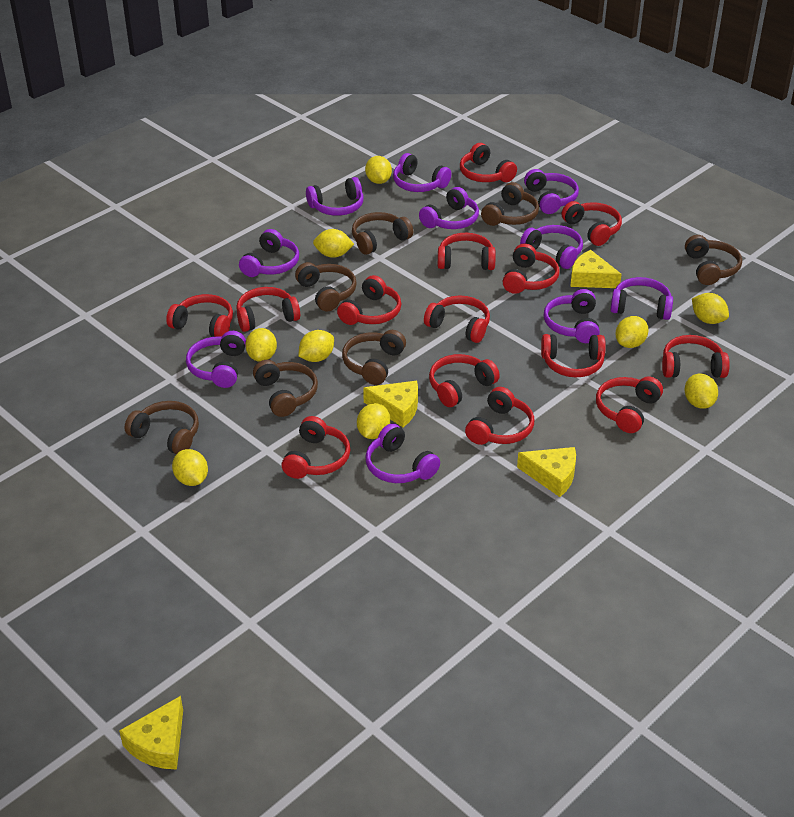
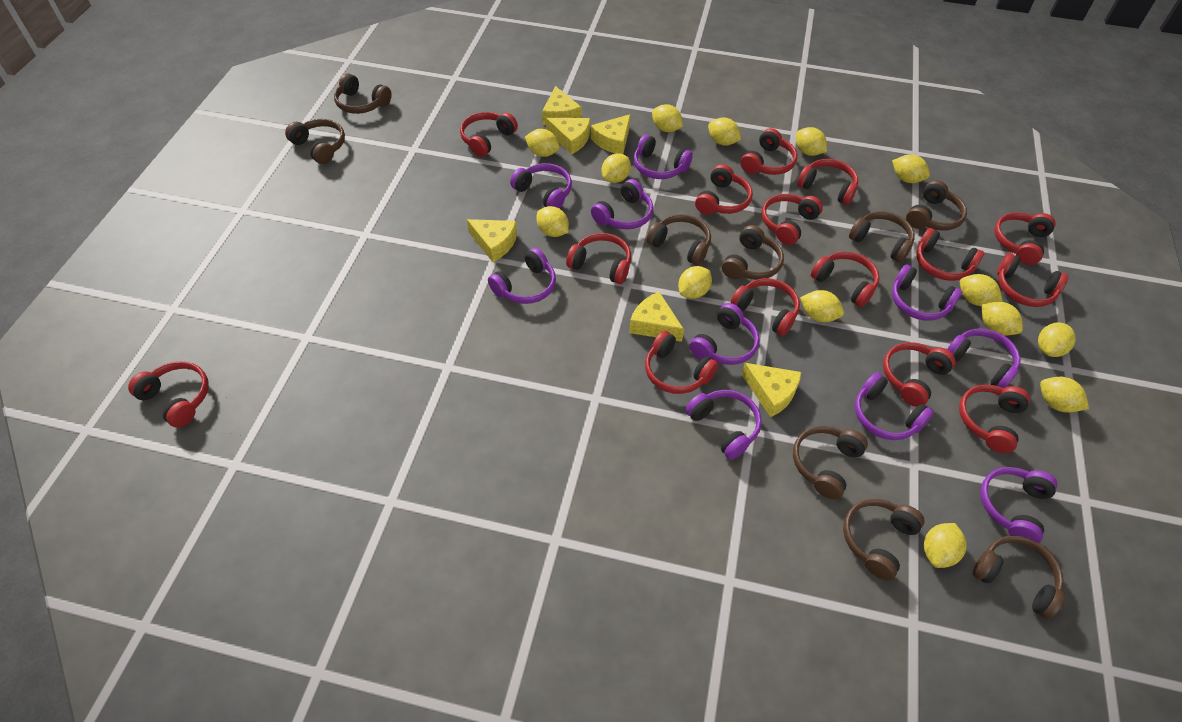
brown headphones: [125,401,199,454] [253,360,318,417] [295,262,357,312] [342,330,406,385] [352,212,413,255] [481,182,539,226] [685,235,742,285] = 7 -> [285,119,345,164] [334,73,391,114] [647,214,711,266] [722,225,784,280] [793,426,868,499] [843,499,924,580] [849,211,915,263] [906,180,967,231] [973,535,1065,619] = 9
red headphones: [166,294,233,337] [236,287,300,332] [282,416,350,479] [337,275,401,325] [424,295,490,343] [429,354,500,407] [438,233,496,270] [460,143,517,182] [465,387,534,445] [503,244,560,294] [541,334,606,377] [561,201,622,246] [596,376,663,433] [662,335,730,378] = 14 -> [128,361,209,428] [460,112,518,157] [566,233,631,284] [645,331,718,394] [695,164,753,215] [731,278,800,336] [740,128,797,175] [761,194,823,245] [797,159,858,205] [811,251,879,307] [883,342,956,407] [916,228,984,281] [959,384,1030,453] [994,212,1056,265] [997,253,1068,307] = 15
yellow cheese: [119,696,183,769] [363,381,418,427] [517,447,576,497] [570,250,622,288] = 4 -> [467,219,517,262] [542,86,582,125] [546,118,590,155] [591,114,631,154] [629,292,684,342] [741,363,801,417] = 6
yellow lemon: [172,449,208,486] [245,328,277,362] [299,330,334,362] [313,229,354,258] [357,403,390,439] [365,156,392,184] [615,316,649,348] [685,374,718,409] [692,293,729,324] = 9 -> [525,129,560,157] [537,206,569,237] [602,153,631,183] [652,104,683,132] [678,266,712,299] [708,117,741,146] [796,127,827,156] [800,290,844,322] [892,154,930,183] [924,523,966,568] [960,274,1003,306] [981,302,1023,336] [1038,322,1076,357] [1040,377,1089,413] = 14

